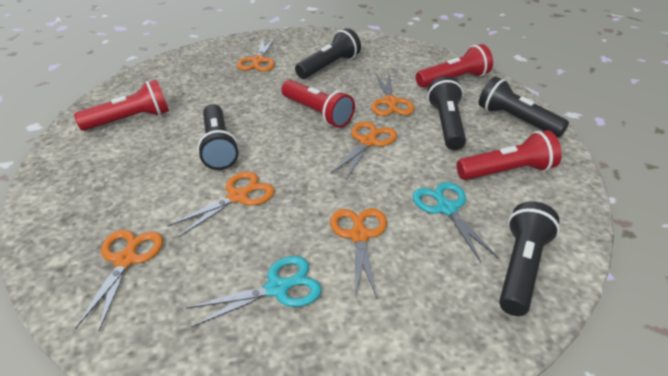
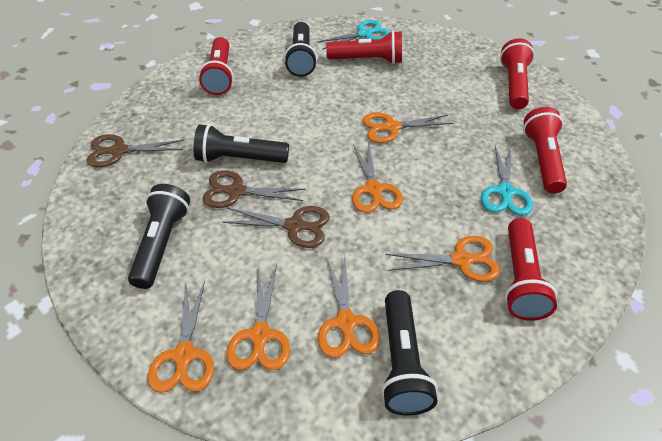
black flashlight: [197,104,239,170] [295,28,361,79] [427,76,466,150] [479,76,569,138] [499,201,560,316] = 5 -> [128,184,190,289] [194,124,289,163] [284,22,317,77] [381,290,437,416] = 4
brown scissors: none = 0 -> [87,134,184,167] [203,171,305,208] [223,206,330,248] = 3
red flashlight: [74,80,169,131] [281,80,355,128] [416,44,493,88] [456,130,562,180] = 4 -> [199,37,234,95] [326,31,402,64] [500,38,535,109] [505,218,557,321] [523,107,567,194] = 5

